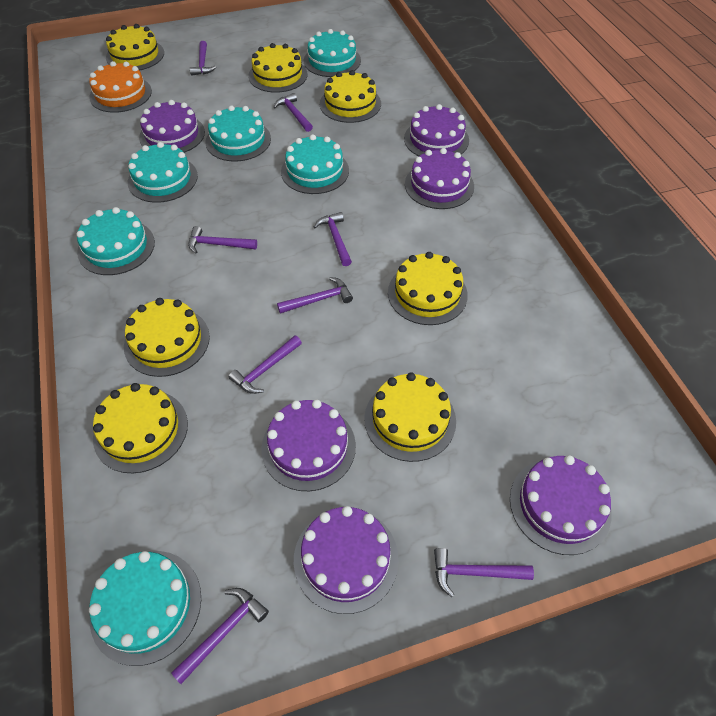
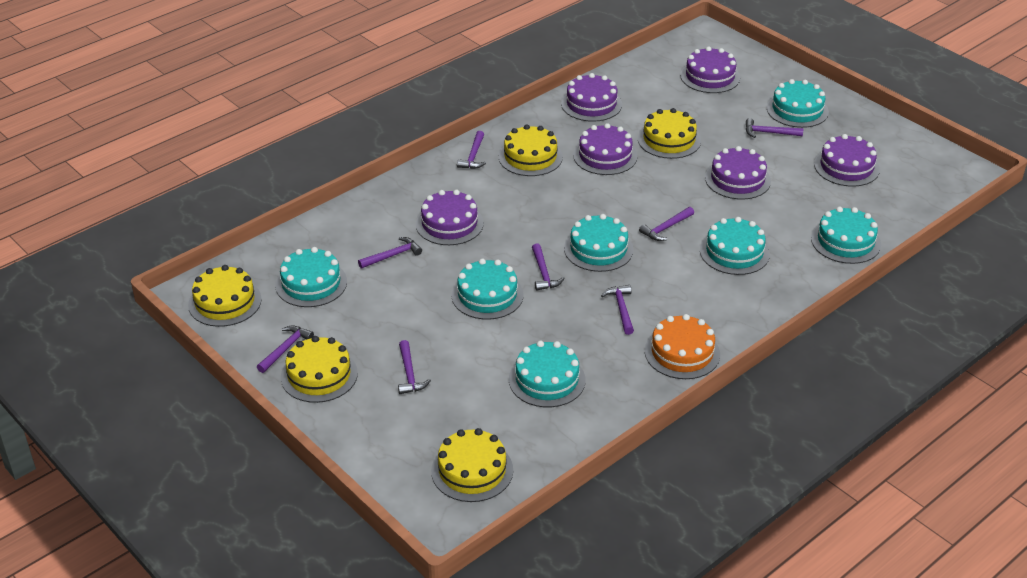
turquoise cake: [76,207,155,275] [89,551,201,666] [128,142,198,203] [205,105,271,162] [281,134,349,194] [304,29,361,77] = 6 -> [275,247,347,307] [452,259,524,320] [509,341,586,407] [564,214,634,272] [700,217,770,275] [767,79,829,128] [811,207,881,264] = 7
yellow cake: [93,383,188,473] [106,24,164,71] [124,298,210,377] [248,43,308,93] [320,70,381,123] [364,372,456,462] [388,252,468,325] = 7 -> [188,265,262,327] [281,336,358,403] [431,428,513,502] [499,124,563,176] [638,108,701,159] = 5

